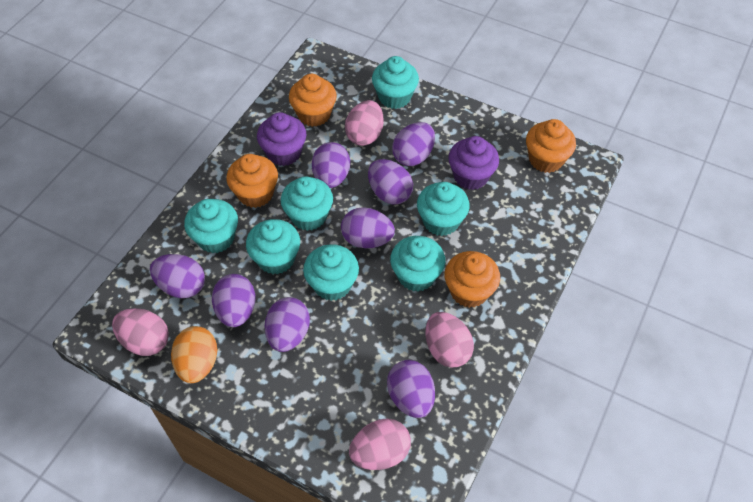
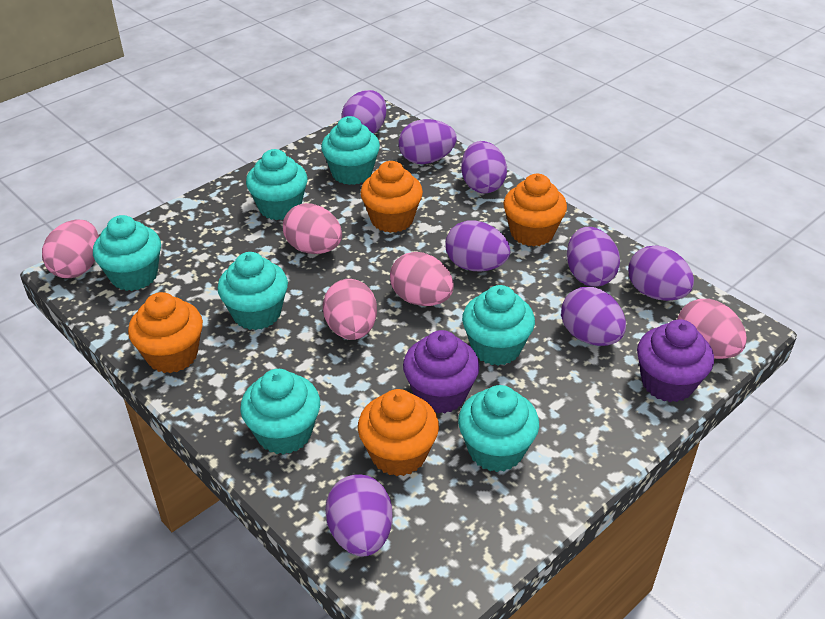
orange egg: [171,326,217,383] = 1 -> none = 0
pink egg: [112,308,169,356] [345,100,384,146] [349,418,411,470] [425,312,474,368] = 4 -> [42,220,99,278] [283,203,342,254] [323,279,377,340] [390,252,454,306] [677,299,747,359] = 5

